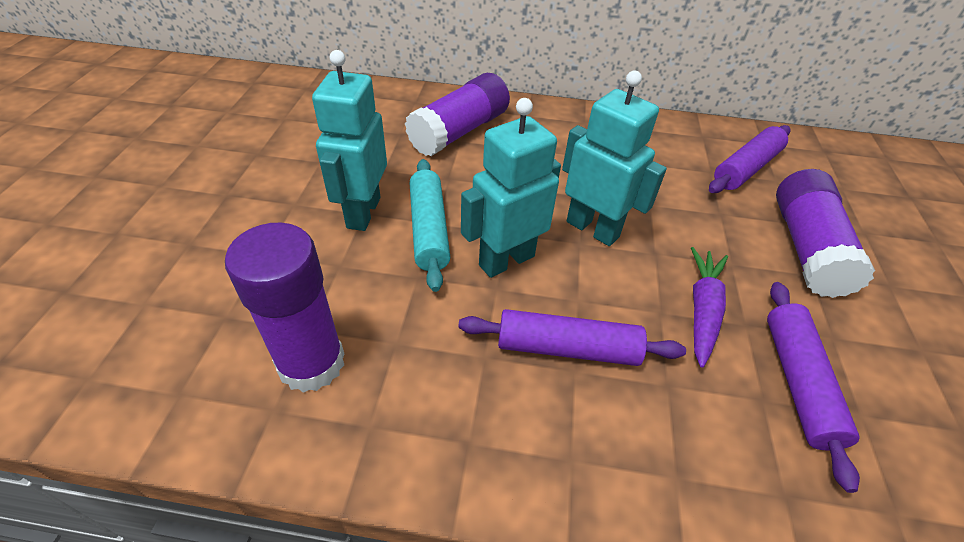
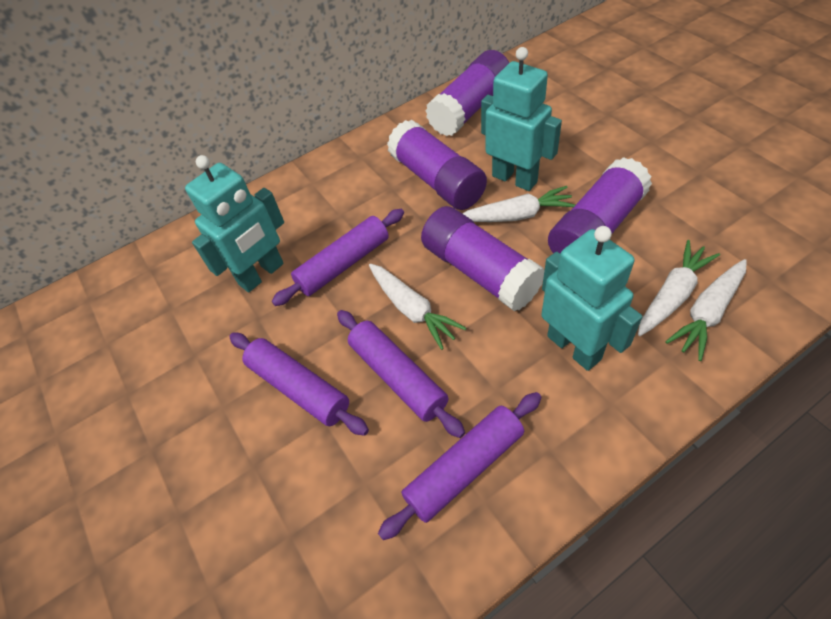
purple carrot: [691,247,728,368] = 1 -> none = 0
purple glue stick: [225,223,345,393] [405,73,510,156] [776,169,875,298] = 3 -> [387,120,487,210] [421,206,545,311] [425,50,509,136] [548,157,652,253] = 4
purple rolling pin: [458,309,686,366] [709,125,790,193] [767,282,860,493] = 3 -> [229,333,369,436] [272,209,404,306] [337,310,465,438] [378,392,542,540] = 4
turquoise rolling pin: [410,159,450,292] = 1 -> none = 0
white carrot: none = 0 -> [369,264,466,350] [462,186,575,222] [638,240,720,336] [665,259,747,361] = 4

